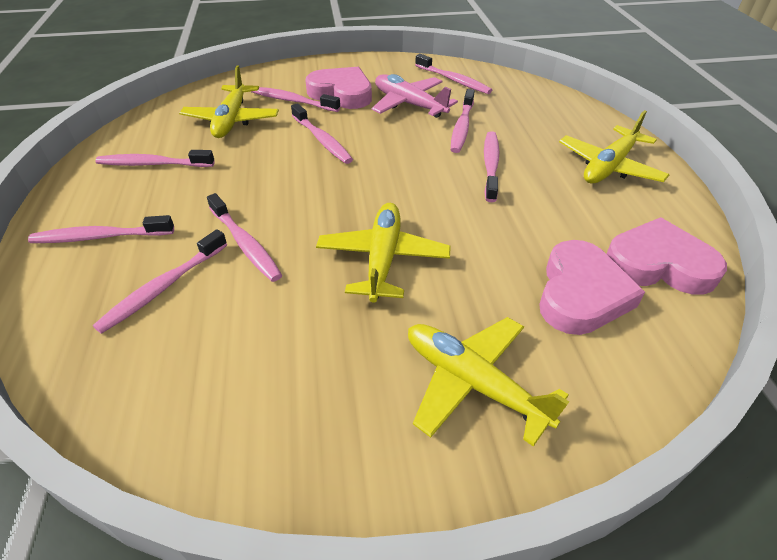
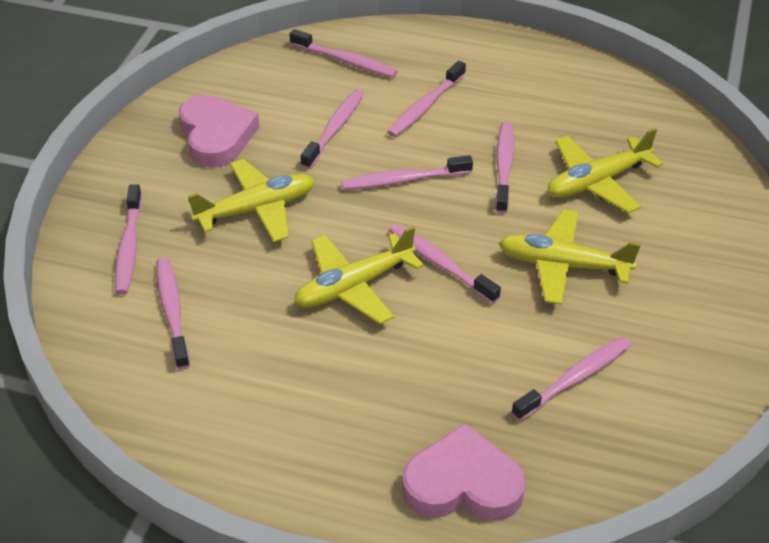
pink heart: [305,67,372,109] [539,240,645,335] [606,218,727,295] = 3 -> [179,95,259,168] [402,423,526,521] = 2
pink plane: [372,74,458,118] = 1 -> none = 0

